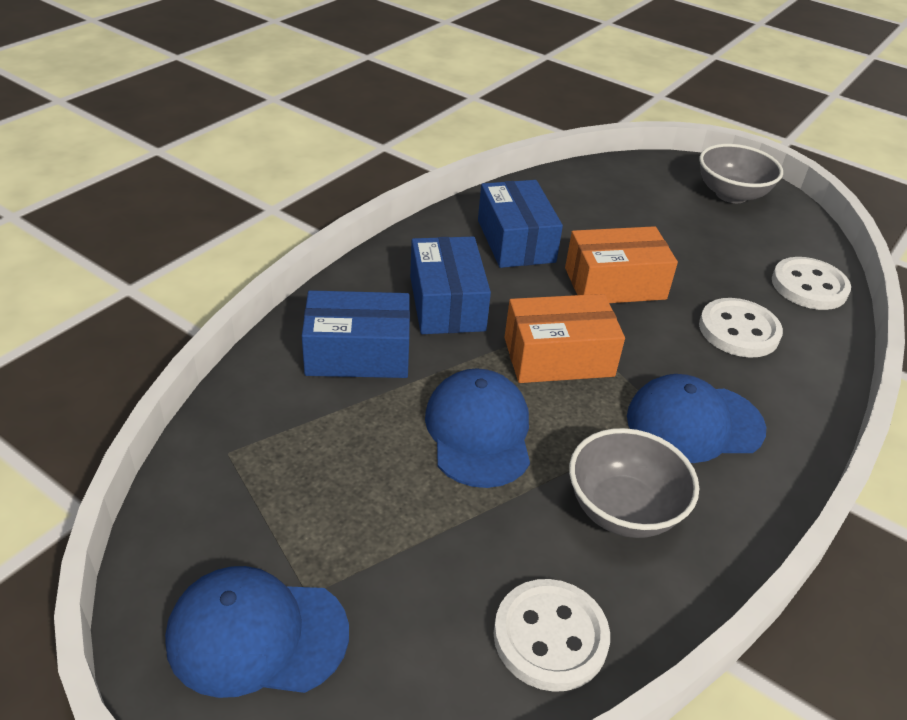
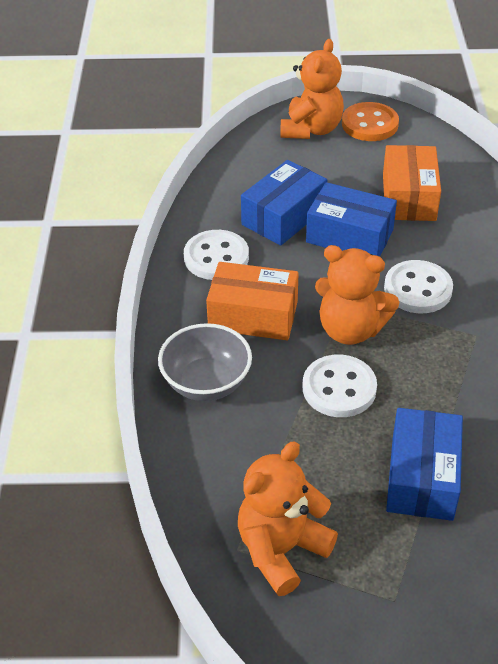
blue cap: [165,566,349,698] [425,368,530,488] [627,374,766,463] = 3 -> none = 0
grey bowl: [569,428,699,538] [699,144,783,203] = 2 -> [158,323,252,401] = 1
orange button: none = 0 -> [342,102,399,141] = 1
orange teddy bear: none = 0 -> [238,441,338,596] [280,39,344,139] [315,245,399,345] = 3

